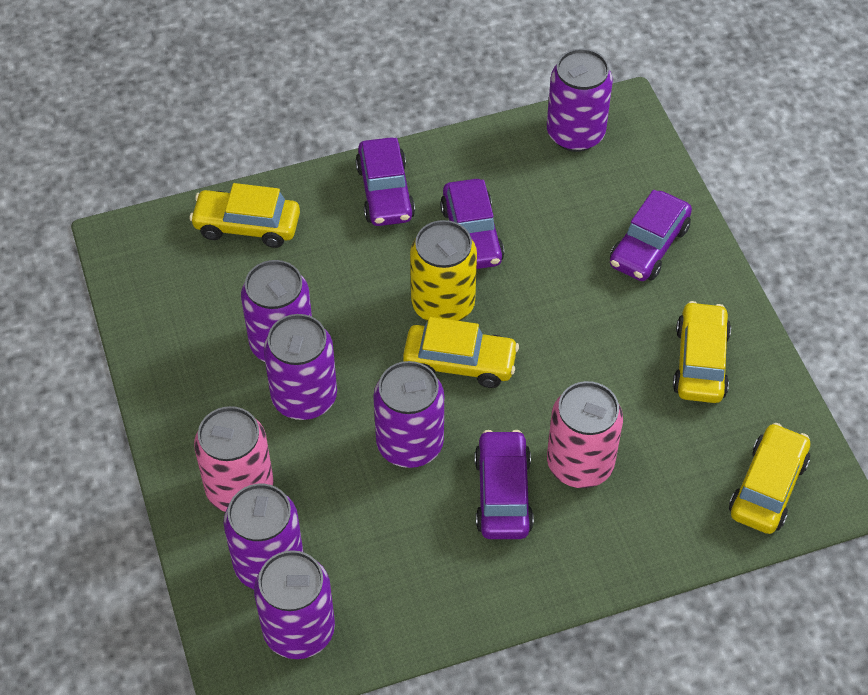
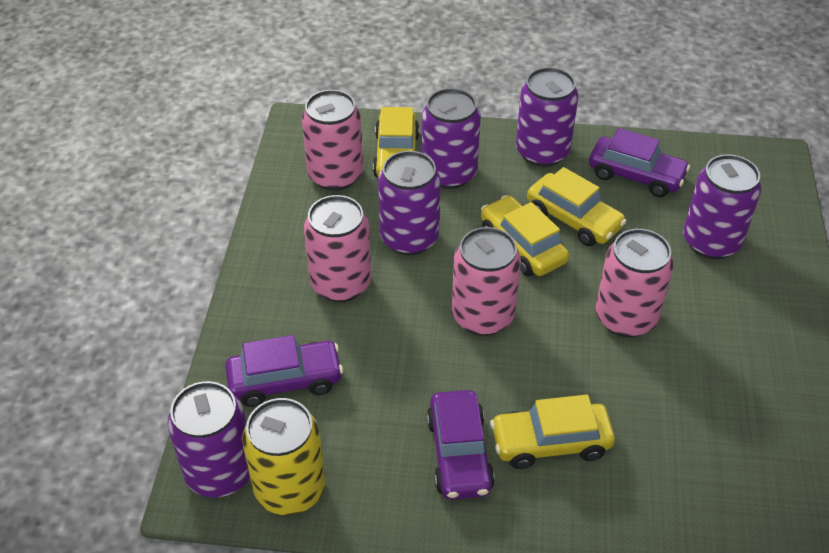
pink can: [194,406,273,512] [547,381,623,488] = 2 -> [302,90,363,191] [304,195,371,302] [452,227,521,336] [596,229,674,337] = 4
purple can: [224,484,303,589] [241,260,312,362] [254,550,335,659] [263,314,337,420] [373,361,444,468] [547,48,613,152] = 6 -> [168,381,250,498] [378,151,441,255] [422,88,481,189] [516,67,578,167] [683,154,761,259] = 5
purple car: [355,137,415,226] [440,179,504,269] [474,430,534,539] [610,190,692,281] = 4 -> [225,335,343,407] [427,390,495,500] [589,128,690,197] = 3

